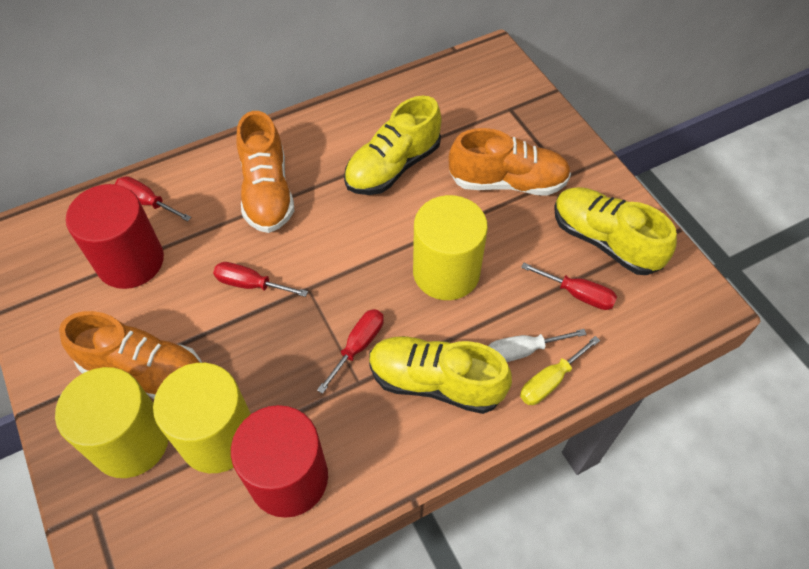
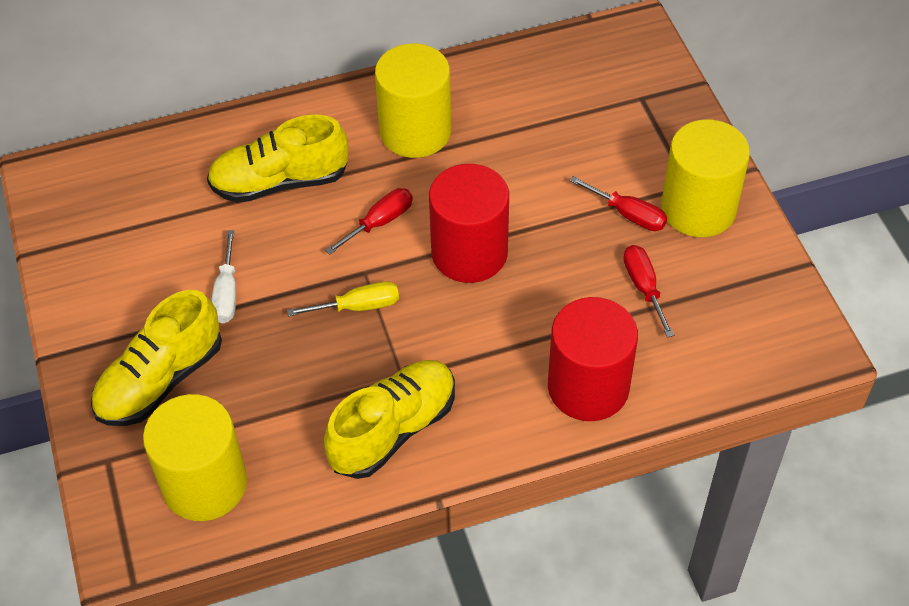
orange shoe: [59,311,202,399] [236,111,294,233] [449,128,571,196] = 3 -> none = 0
red screwdriver: [115,176,192,222] [213,262,308,297] [317,309,384,394] [521,263,617,310] = 4 -> [325,188,413,255] [570,176,667,231] [623,245,674,338] = 3

